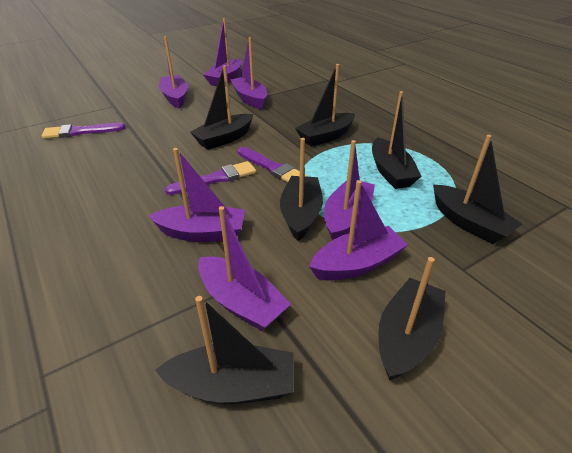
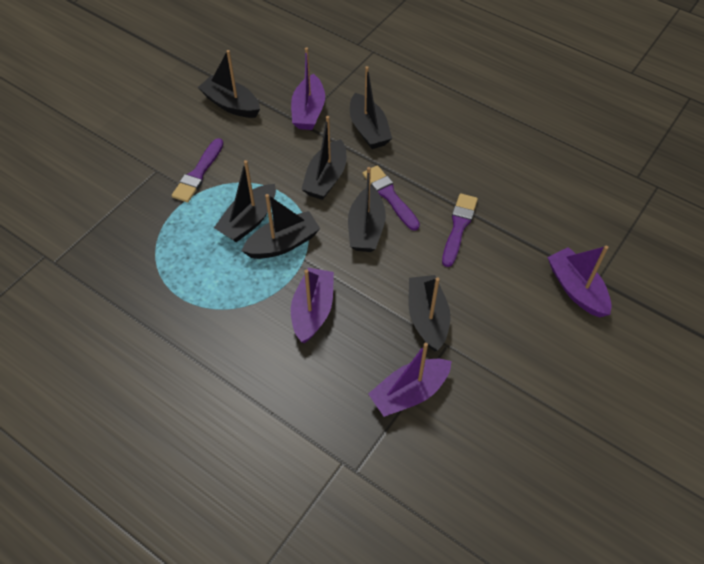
purple boat: [149,148,245,242] [159,36,188,109] [198,206,291,331] [204,18,242,87] [231,37,267,109] [309,180,408,281] [324,140,375,240] = 7 -> [291,47,325,130] [291,268,334,343] [368,343,452,417] [547,246,611,317] = 4

